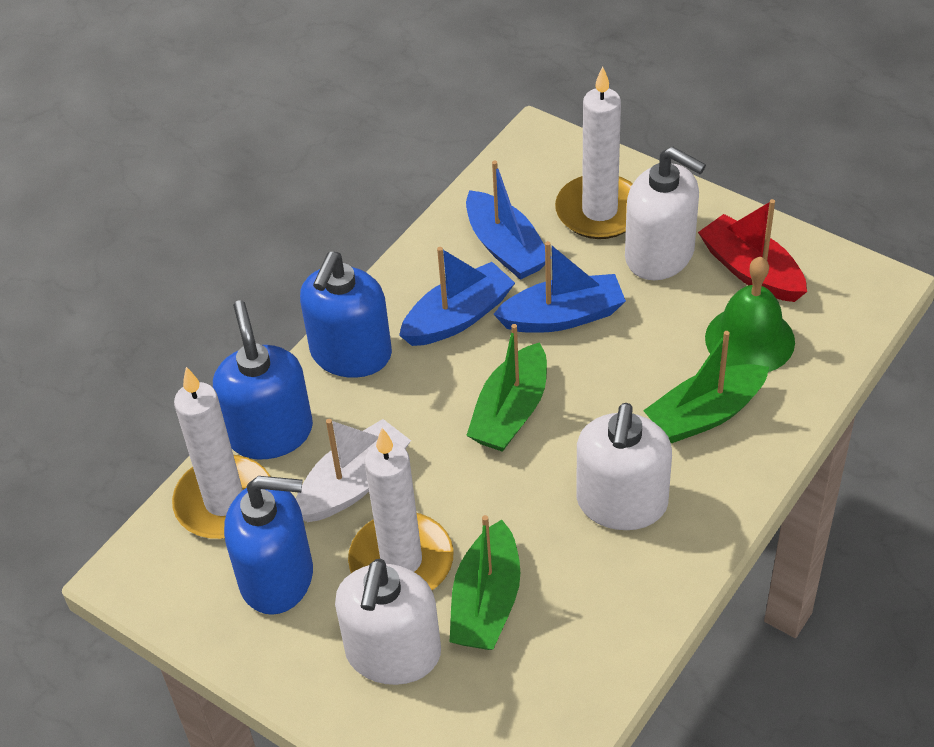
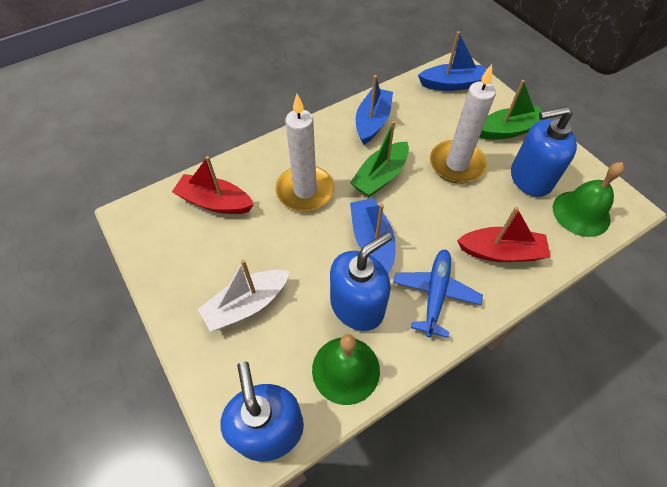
blue plane: none = 0 -> [393,250,483,338] = 1
green bell: [705,257,795,372] = 1 -> [312,334,380,405] [553,162,625,237] = 2
green boat: [449,515,520,650] [466,324,547,452] [643,331,769,443] = 3 -> [350,121,409,197] [479,80,543,139] = 2
red boat: [698,199,807,302] = 1 -> [172,156,254,214] [457,207,551,262] = 2
white candle: [172,367,271,539] [348,428,454,590] [555,66,633,239] = 3 -> [276,94,334,211] [430,64,496,183] = 2
white soap dispenser: [335,559,441,685] [577,403,672,530] [625,147,706,280] = 3 -> none = 0

